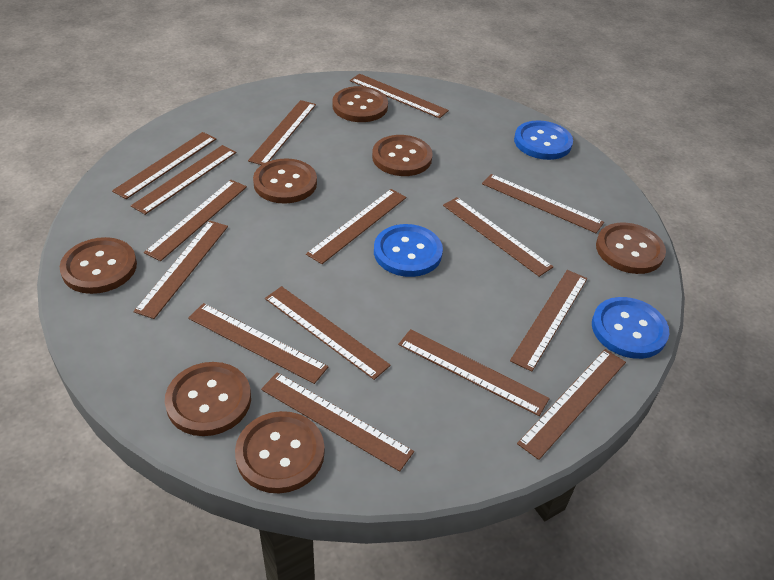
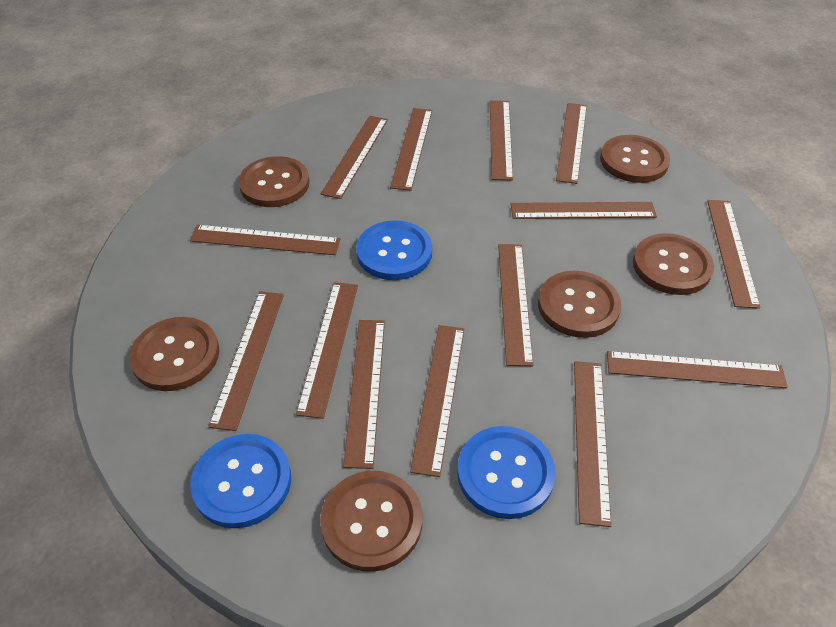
brown button: [60,237,137,294] [165,362,251,436] [235,411,325,493] [253,158,317,204] [332,86,388,122] [372,135,433,176] [596,222,666,274] = 7 -> [129,317,219,391] [238,156,309,207] [320,471,422,572] [538,271,621,338] [600,135,670,183] [633,233,714,295] = 6
brown ruler: [112,132,216,199] [131,145,236,215] [133,220,228,319] [144,180,247,261] [188,303,328,384] [248,100,316,165] [261,372,414,472] [265,286,391,380] [306,189,406,264] [350,74,449,118] [398,329,550,416] [443,197,553,277] [482,174,604,233] [510,270,587,372] [517,349,626,460] = 15 -> [190,225,340,255] [208,291,284,431] [296,282,358,419] [321,116,388,199] [343,320,385,469] [390,108,432,191] [410,325,464,477] [490,100,513,181] [498,244,533,366] [511,202,657,219] [556,103,587,184] [574,361,611,527] [607,351,788,388] [707,200,760,309] = 14

